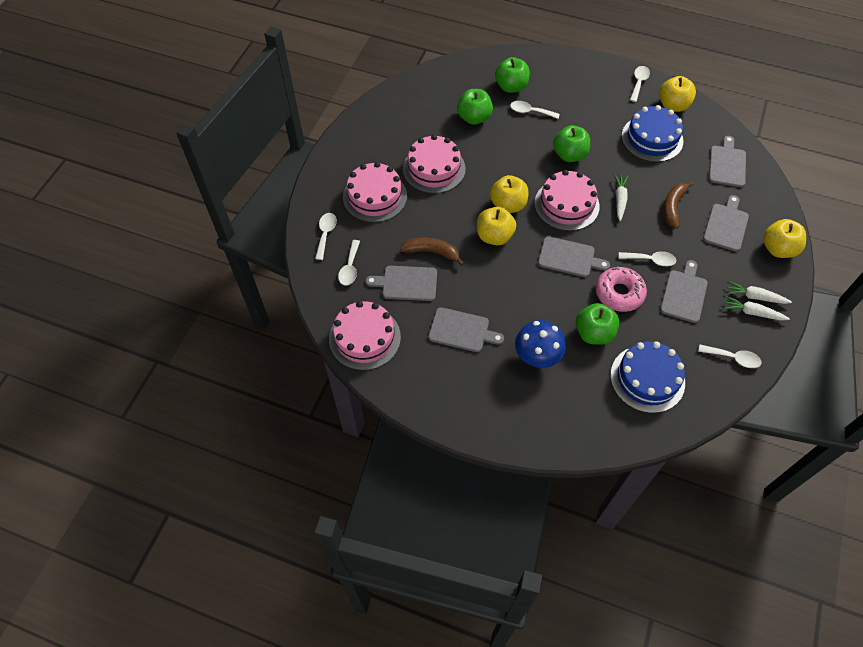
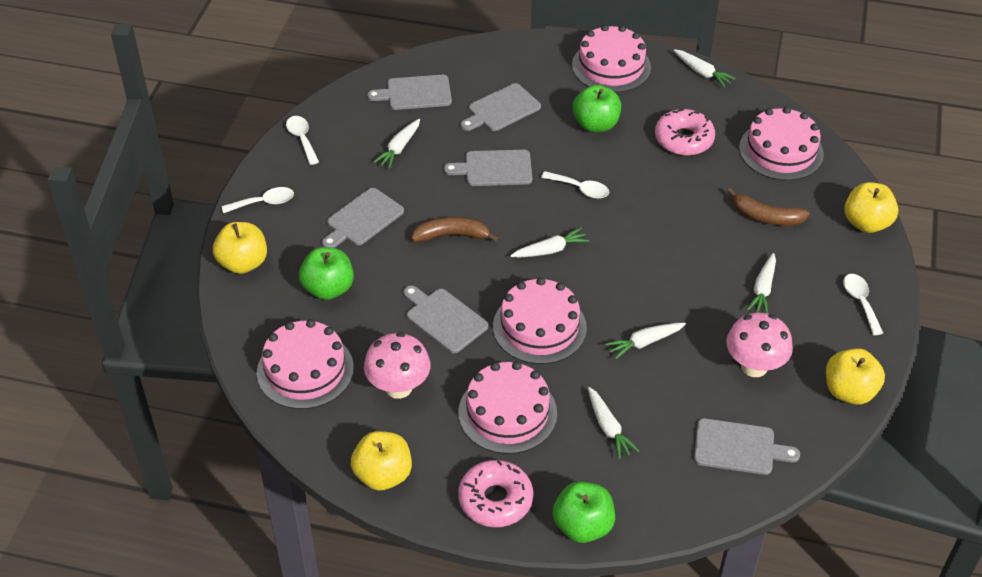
blue cake: [610,341,685,413] [622,105,684,162] = 2 -> none = 0
blue mushroom: [515,320,566,368] = 1 -> none = 0
green apple: [457,89,493,125] [495,57,530,93] [553,125,590,162] [576,303,619,345] = 4 -> [299,247,354,300] [553,481,615,543] [573,85,621,132] = 3
pink cake: [329,301,401,370] [343,162,407,222] [403,135,466,194] [535,170,600,231] = 4 -> [257,319,354,409] [458,361,557,454] [493,277,587,364] [572,25,651,93] [739,107,824,181] = 5
pink donut: [596,267,647,312] = 1 -> [458,460,533,527] [655,109,715,156] = 2
pink mushroom: none = 0 -> [364,332,431,399] [726,313,793,377] = 2
white carrot: [614,174,628,221] [723,296,790,321] [727,281,792,304] = 3 -> [373,119,420,169] [510,228,590,258] [588,387,639,459] [605,323,686,360] [674,49,736,87] [747,253,776,314] = 6
white spoon: [315,213,337,260] [338,240,360,285] [510,101,560,119] [619,251,676,266] [630,66,650,102] [698,344,762,368] = 6 -> [221,187,294,213] [286,116,319,165] [541,171,609,199] [843,274,883,335] = 4

